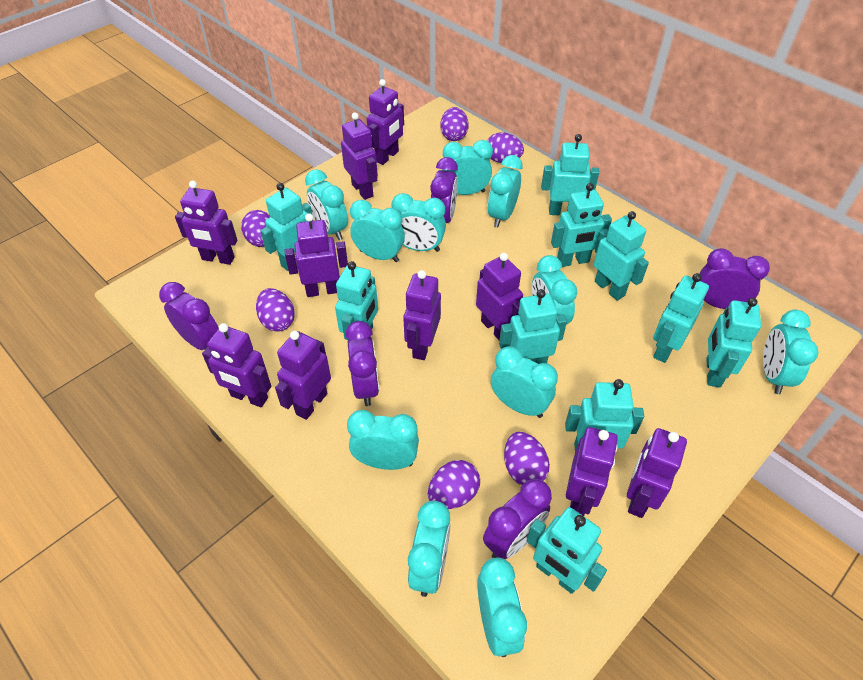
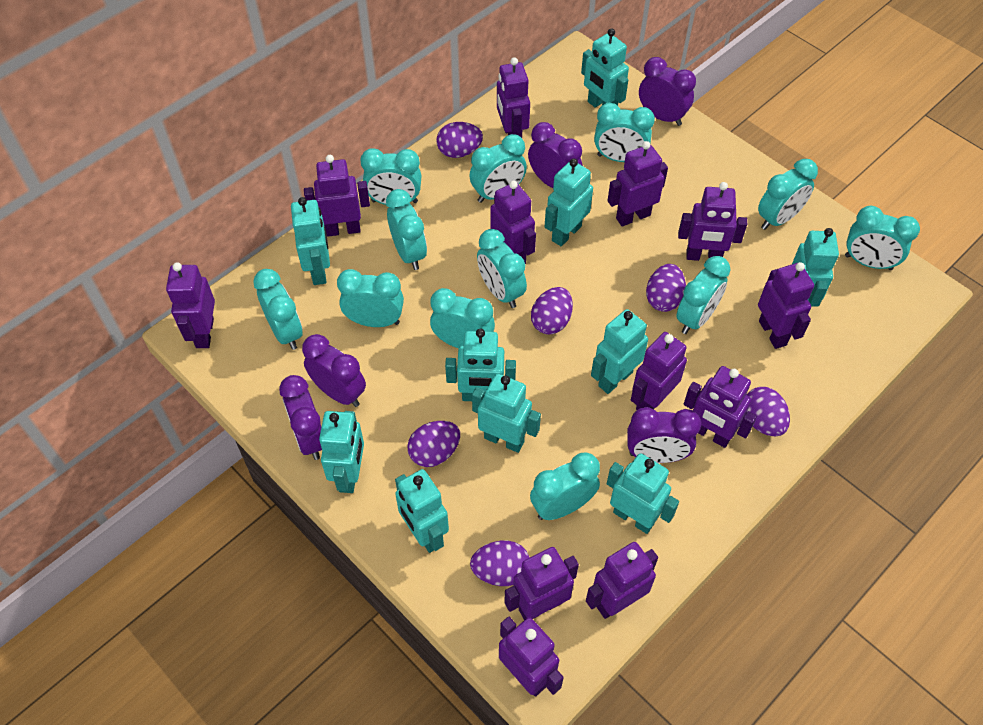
purple robot: [175,181,237,265] [202,323,271,407] [275,331,331,420] [284,213,348,297] [341,112,378,200] [367,79,404,165] [403,270,441,360] [476,253,523,340] [566,427,618,516] [627,428,687,518] = 10 -> [166,262,215,348] [304,155,370,237] [490,181,536,264] [497,57,530,138] [499,617,564,696] [504,547,579,620] [586,542,658,619] [607,141,668,226] [631,332,687,410] [678,182,747,261] [684,366,757,448] [758,262,814,349] = 12
turquoise clock: [305,169,348,240] [347,410,419,470] [350,200,405,262] [392,193,446,252] [408,501,451,597] [442,140,493,195] [477,557,527,657] [488,155,523,227] [491,346,558,418] [532,255,577,325] [763,310,819,394] = 11 -> [253,269,303,350] [337,269,404,327] [360,148,421,205] [386,189,427,270] [430,288,495,348] [470,134,527,203] [477,229,527,308] [530,453,600,520] [594,103,655,162] [676,256,730,334] [758,159,818,230] [845,206,920,270] = 12

